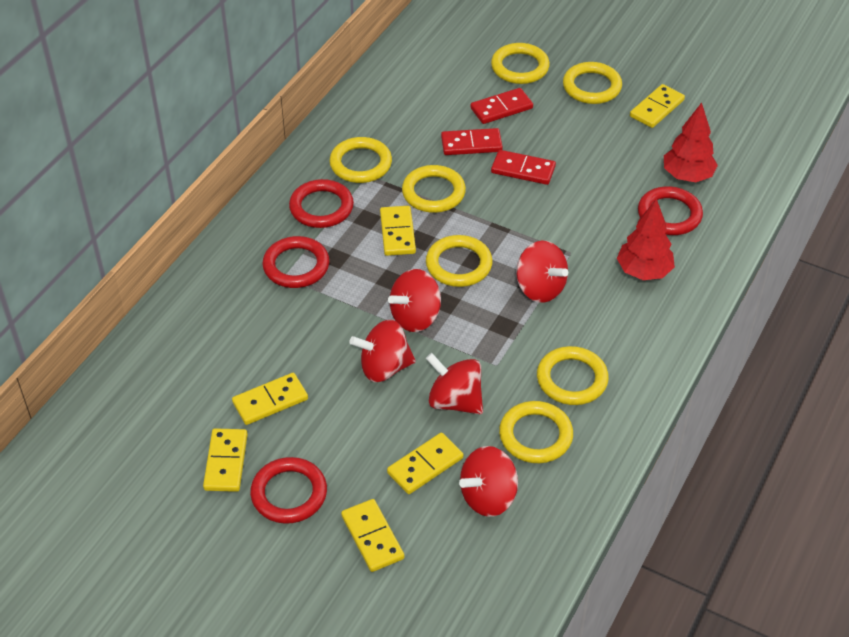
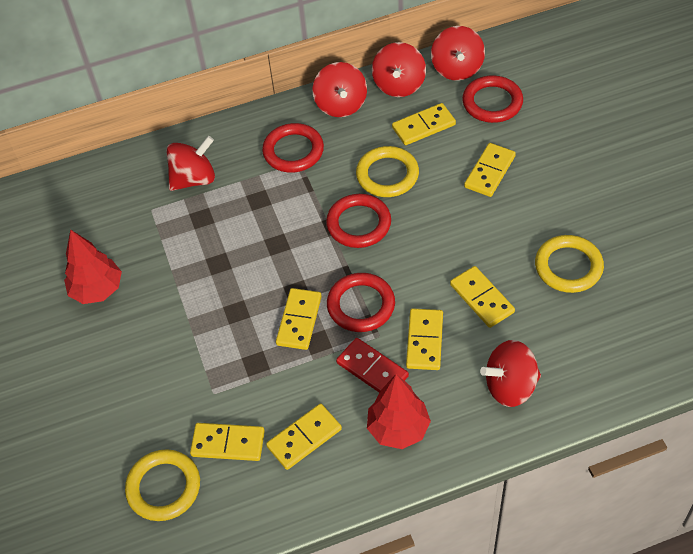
red domino: [441,128,503,155] [470,88,533,124] [491,150,556,185] = 3 -> [336,338,409,393] = 1
yellow domino: [203,428,248,492] [232,373,308,425] [341,499,404,572] [380,206,416,256] [387,433,463,494] [630,84,685,128] = 6 -> [190,423,265,461] [266,404,342,470] [276,288,322,350] [392,103,456,145] [406,309,443,370] [450,266,515,328] [464,143,516,197] = 7
yellow ring: [329,137,392,183] [402,165,466,213] [426,235,493,287] [491,43,550,84] [499,401,573,463] [537,346,609,405] [563,62,622,104] = 7 -> [125,449,200,521] [356,146,419,197] [535,235,604,293] = 3

